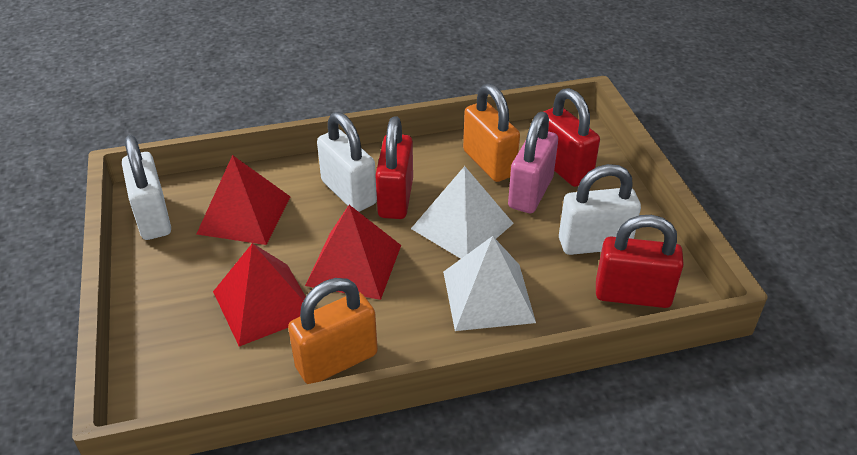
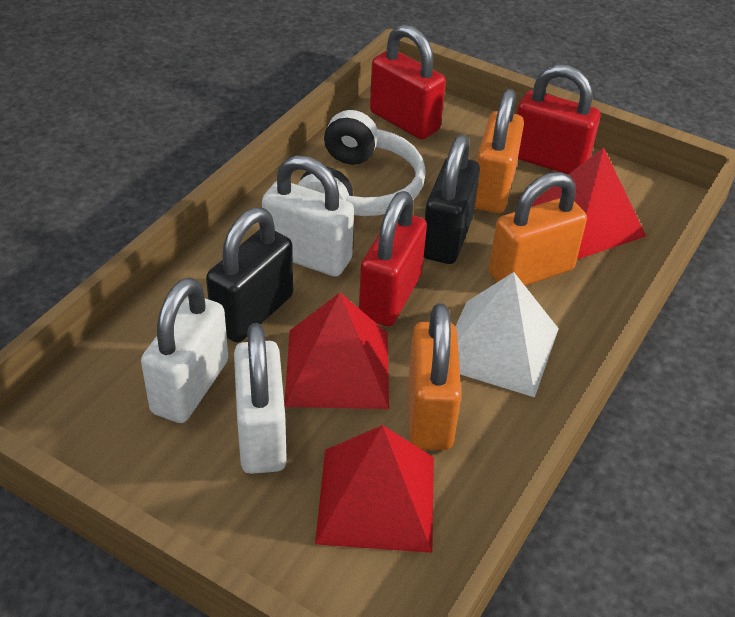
black padlock: none = 0 -> [206,207,293,343] [424,135,480,264] = 2
orange padlock: [288,278,378,384] [463,84,520,182] = 2 -> [408,303,461,450] [475,89,524,213] [489,172,587,286] = 3
pink padlock: [508,112,558,213] = 1 -> none = 0
white headphones: none = 0 -> [298,110,426,216] = 1
white pyramid: [411,166,514,259] [443,236,536,331] = 2 -> [455,272,559,397] = 1

